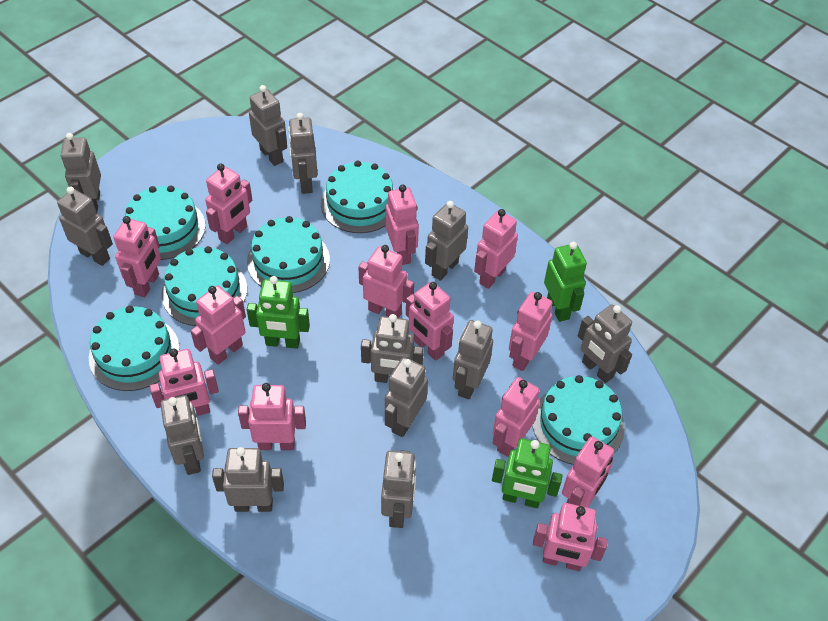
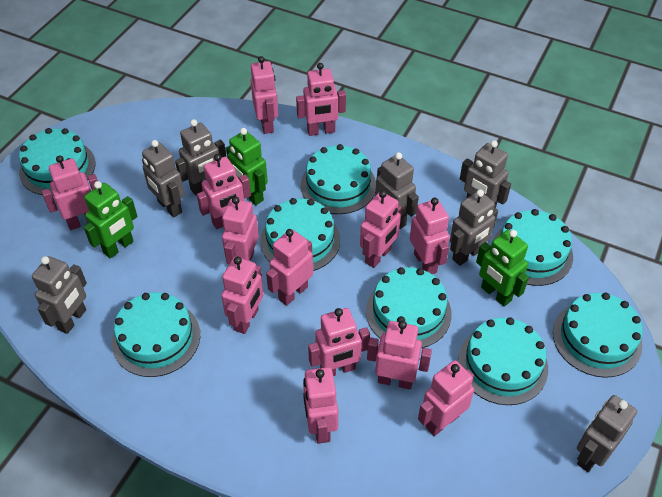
grey robot: [57,187,113,266] [61,133,101,213] [160,395,204,475] [212,447,284,512] [249,85,287,166] [288,113,318,194] [361,314,424,383] [381,450,416,528] [385,357,428,437] [425,201,468,281] [453,320,493,400] [578,304,632,383] = 12 -> [32,256,87,334] [142,140,184,218] [175,119,226,196] [375,152,419,230] [450,189,498,266] [460,140,511,208] [577,395,637,472] = 7
turquoise cake: [89,306,180,391] [125,186,205,260] [161,246,247,326] [247,216,330,293] [321,161,395,233] [532,375,625,465] = 6 -> [19,128,95,196] [112,292,200,377] [260,198,340,271] [301,144,376,214] [366,267,452,348] [458,317,548,405] [491,209,573,286] [553,292,643,378] = 8

